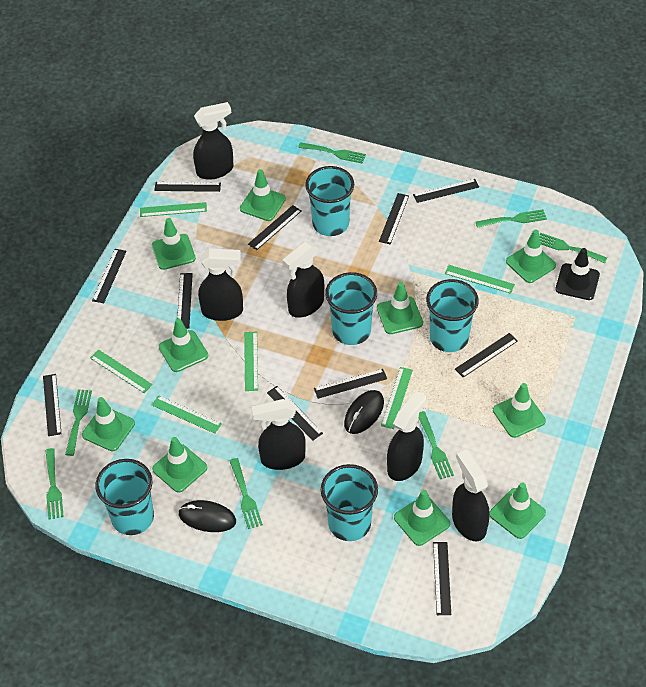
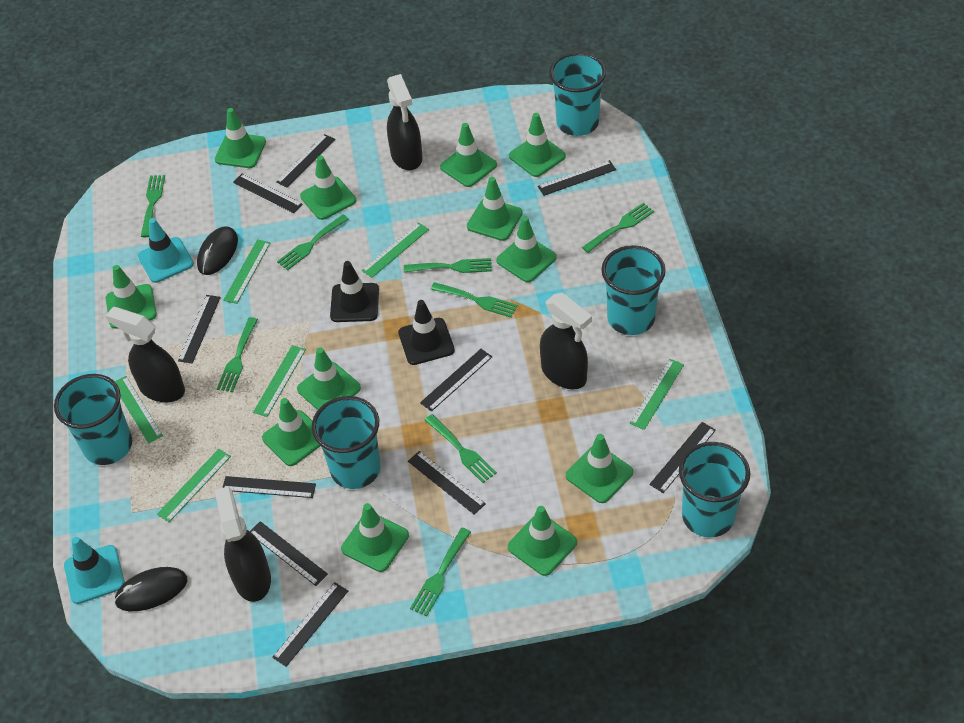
black ruler: [43,374,61,436] [92,249,127,303] [154,182,221,192] [177,273,193,329] [248,205,301,250] [267,386,323,441] [314,369,387,399] [379,193,409,244] [413,179,479,203] [433,542,451,615] [455,333,518,377] = 11 -> [178,295,221,364] [222,476,316,498] [233,174,303,213] [250,521,328,586] [272,582,348,667] [276,134,336,187] [408,451,486,515] [420,349,492,412] [538,160,616,196] [649,422,716,493] = 10
black spray bottle: [193,102,233,180] [198,249,243,321] [251,399,306,470] [282,241,324,318] [387,391,426,481] [452,449,490,541] = 6 -> [106,307,185,402] [214,486,271,602] [387,74,422,170] [540,293,592,389] = 4
black traffic cone: [555,248,600,300] = 1 -> [330,261,379,322] [398,300,455,365] = 2
green fork: [45,448,64,519] [65,389,92,456] [230,458,263,529] [298,142,366,164] [419,411,454,479] [476,209,547,228] [539,233,607,263] = 7 -> [141,175,165,237] [217,317,258,392] [277,215,349,270] [404,258,492,273] [410,528,471,616] [425,414,497,483] [431,282,517,318] [582,203,654,253] = 8
green traffic cone: [82,397,135,451] [152,218,196,270] [152,437,207,492] [159,318,208,372] [240,169,286,221] [377,282,423,334] [394,490,450,546] [490,483,546,539] [493,383,546,438] [506,229,556,283] = 10 -> [106,265,157,329] [215,108,266,168] [262,398,320,466] [297,348,361,410] [300,156,356,220] [341,503,409,572] [440,123,497,187] [467,177,523,241] [496,216,557,282] [508,506,577,576] [509,113,566,177] [566,434,633,503] = 12
turquoise traffic cone: none = 0 -> [64,537,125,604] [138,218,194,283] = 2

